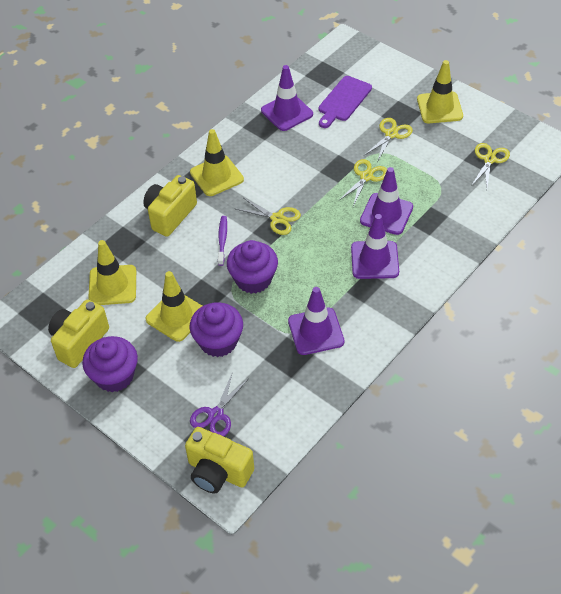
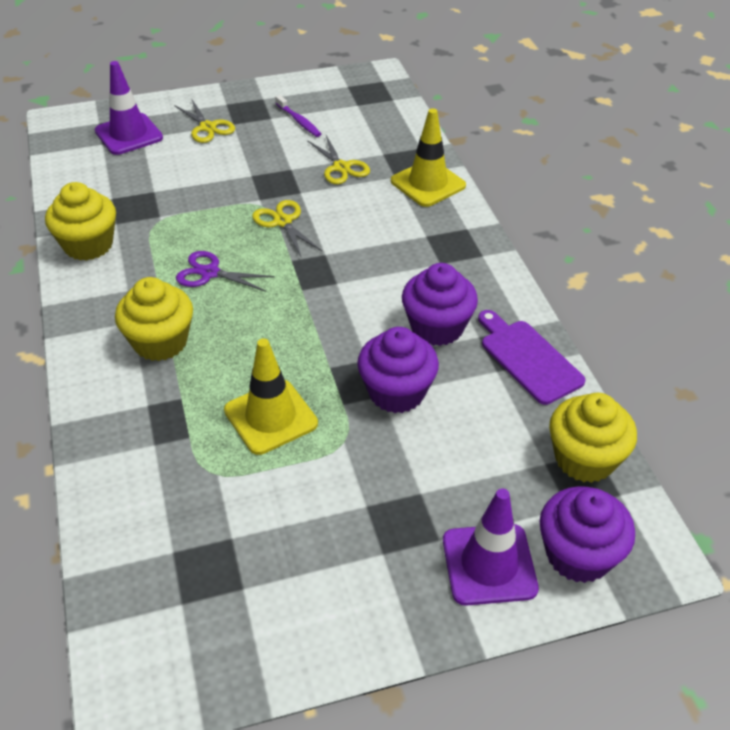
purple traffic cone: [261,65,313,131] [288,287,345,355] [351,214,399,279] [360,167,413,235] = 4 -> [95,61,163,155] [443,488,539,606] = 2
yellow camera: [48,300,109,368] [143,175,197,237] [185,427,254,494] = 3 -> none = 0
yellow cupcake: none = 0 -> [45,182,116,261] [115,277,193,361] [549,393,637,483] = 3
yellow scissors: [236,197,301,235] [339,159,387,206] [364,118,413,162] [471,143,510,187] = 4 -> [174,98,235,143] [252,200,322,257] [307,135,370,184] = 3
yellow traffic cone: [88,240,136,305] [145,271,202,342] [190,129,244,196] [417,60,463,123] = 4 -> [224,338,318,455] [391,108,466,207] = 2

